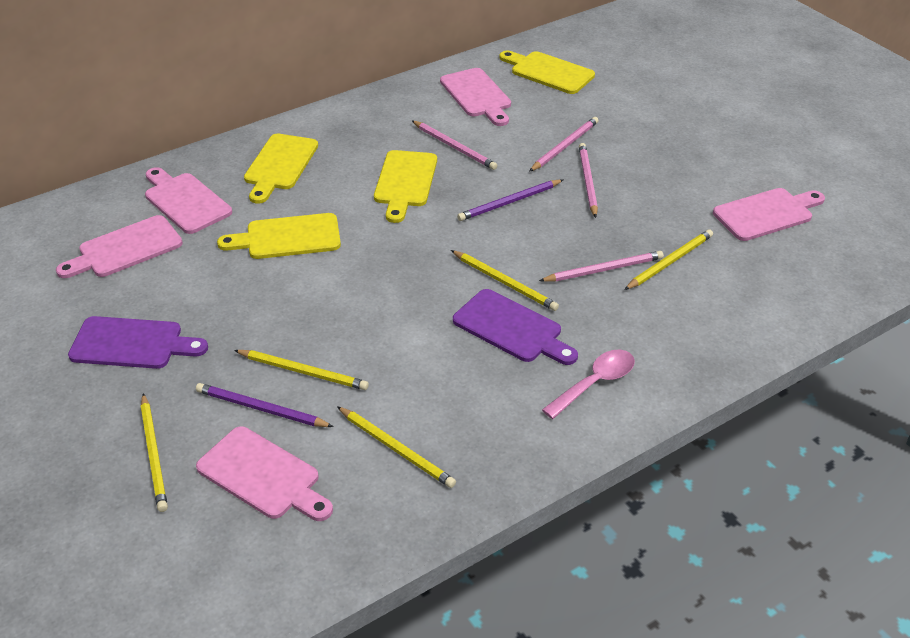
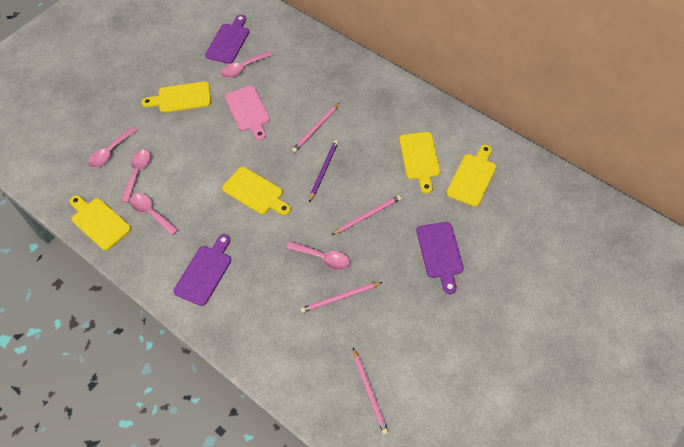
pink cutting board: [56,215,183,278] [145,167,232,234] [196,426,333,521] [440,68,511,126] [713,188,825,241] = 5 -> [225,85,270,140] = 1
pink spoon: [542,350,635,419] = 1 -> [88,127,137,168] [121,150,151,203] [130,193,178,236] [221,51,272,78] [287,241,350,270] = 5
purple cutting board: [68,316,208,369] [453,289,578,365] = 2 -> [173,234,231,306] [205,15,249,64] [417,222,464,294] = 3
purple pencil: [196,383,334,427] [457,180,563,221] = 2 -> [309,140,338,202] = 1
yellow cutting board: [217,213,341,259] [244,134,318,204] [374,150,437,223] [499,51,595,94] = 4 -> [70,195,131,250] [142,81,211,113] [222,167,291,215] [399,132,440,194] [447,144,496,206] = 5
yellow pencil: [141,393,168,512] [234,350,369,390] [337,406,456,488] [451,250,559,311] [624,229,713,290] = 5 -> none = 0

